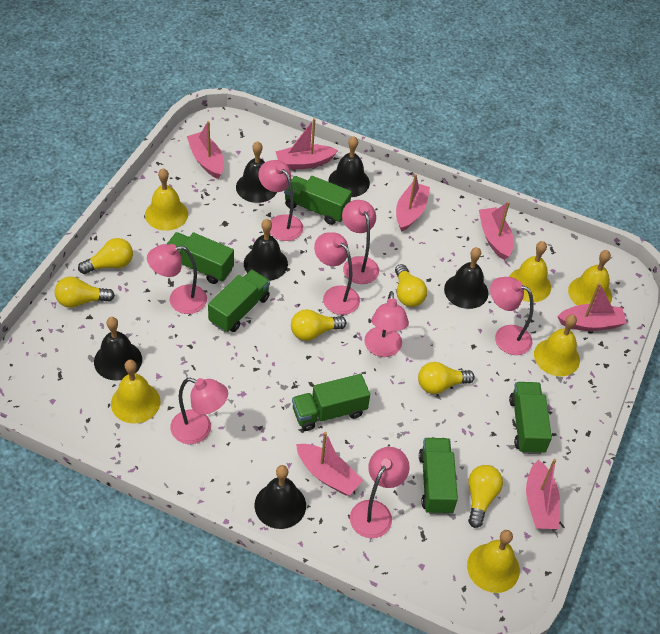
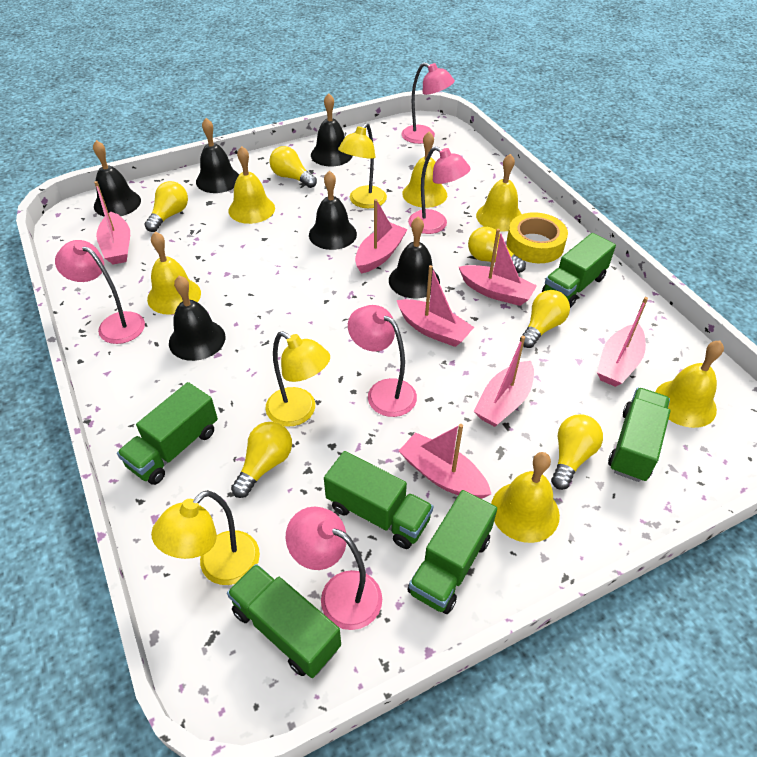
pink lamp: [147,244,207,314] [170,378,228,444] [258,160,303,241] [314,232,360,315] [342,200,379,284] [350,447,410,538] [364,291,409,357] [490,277,534,355] = 8 -> [55,240,145,344] [286,507,382,630] [348,305,417,417] [401,62,455,144] [408,146,471,234] = 5
yellow lamp: none = 0 -> [151,490,260,585] [265,331,330,427] [338,123,387,208] = 3
yellow tape: none = 0 -> [507,212,568,263] = 1

